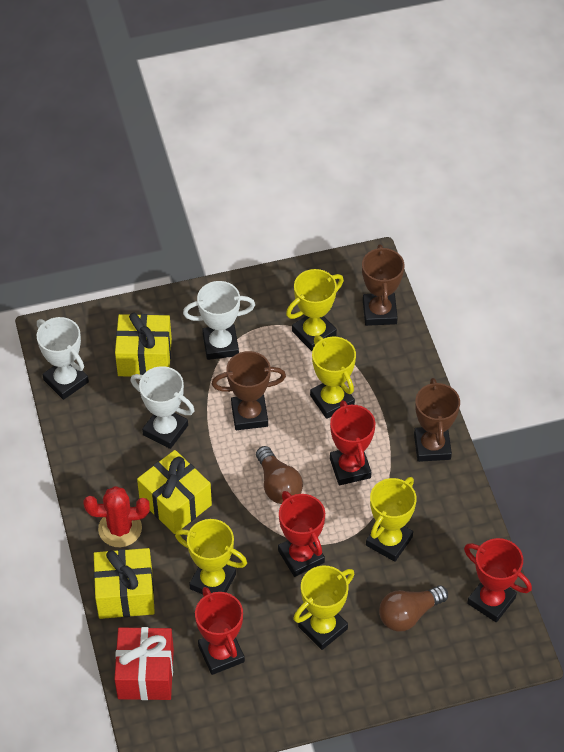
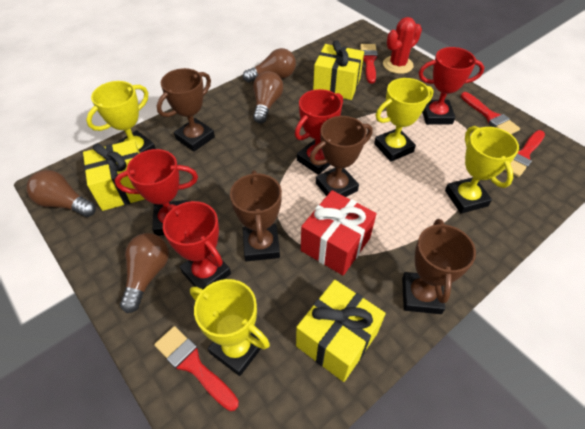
brown light bulb: [256,446,303,504] [379,585,448,632] = 2 -> [26,170,96,217] [120,233,169,313] [243,48,296,82] [253,71,284,123] = 4
brown trophy: [212,351,286,430] [362,244,404,326] [414,378,460,462] = 3 -> [157,68,215,152] [230,170,282,261] [310,116,372,197] [402,219,476,314] = 4
red brush: none = 0 -> [154,326,239,411] [360,44,378,84] [461,92,520,134] [505,130,545,177] = 4
white trophy: [37,317,89,400] [131,366,195,449] [183,281,255,360] = 3 -> none = 0
yellow trophy: [175,519,247,594] [286,269,344,351] [293,566,355,650] [310,335,356,419] [366,477,417,562] = 5 -> [86,81,156,153] [190,279,270,376] [374,78,434,162] [445,126,519,214] = 4

